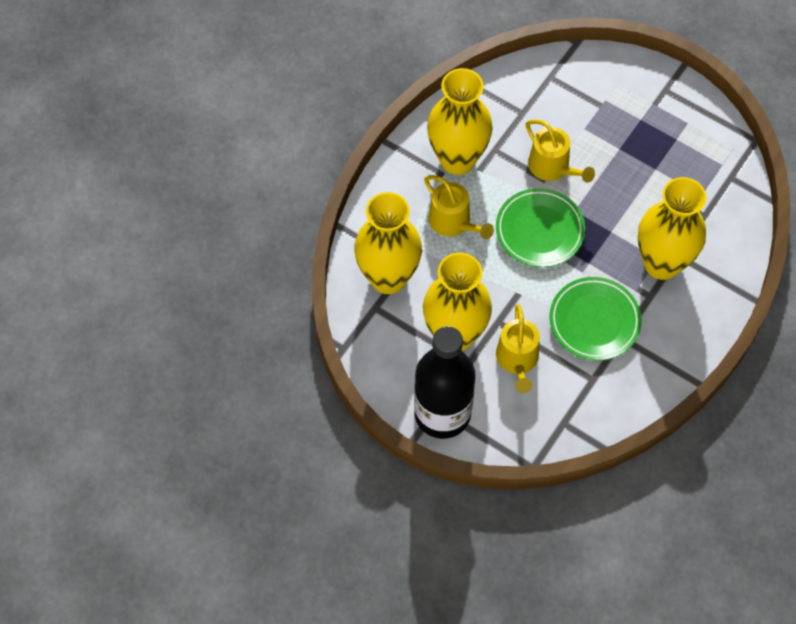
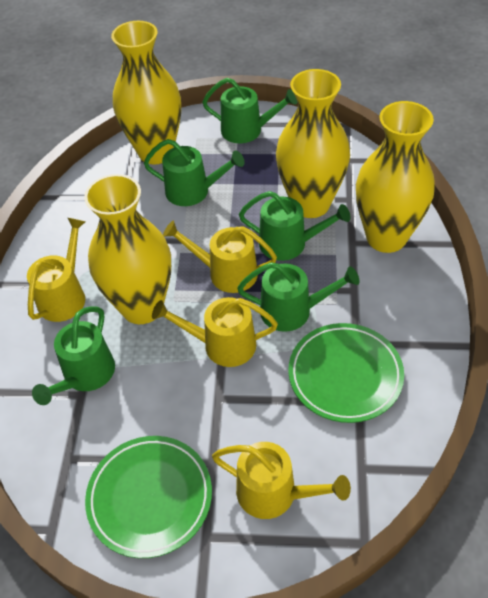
black bottle: [414,326,475,439] = 1 -> none = 0
green watering can: none = 0 -> [32,306,115,405] [144,139,245,206] [202,78,298,143] [237,262,359,332] [239,191,351,261] = 5
yellow watering can: [424,175,494,239] [496,304,540,393] [526,119,595,183] = 3 -> [27,218,86,322] [152,297,278,367] [163,221,277,293] [212,442,351,519] = 4

